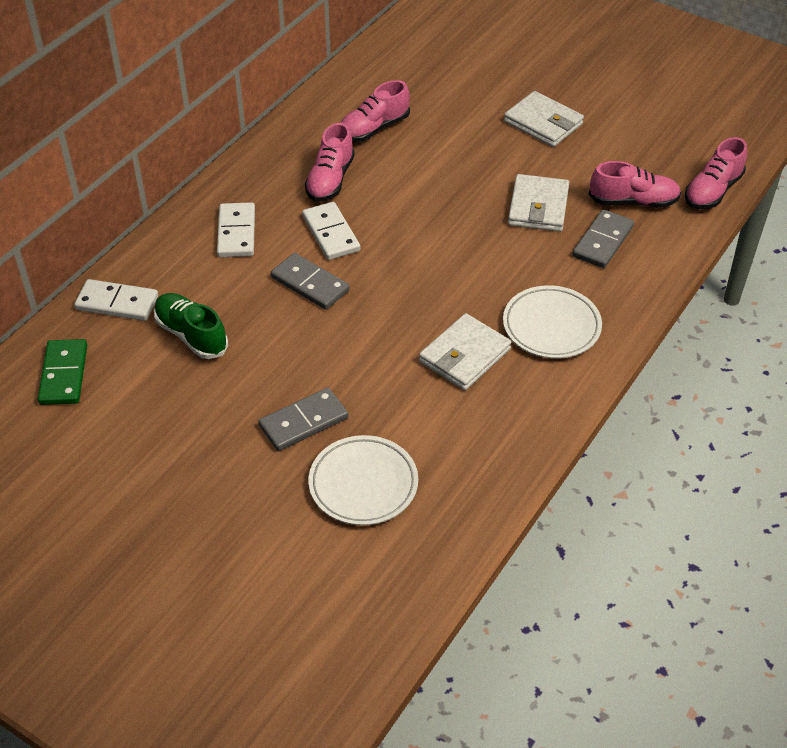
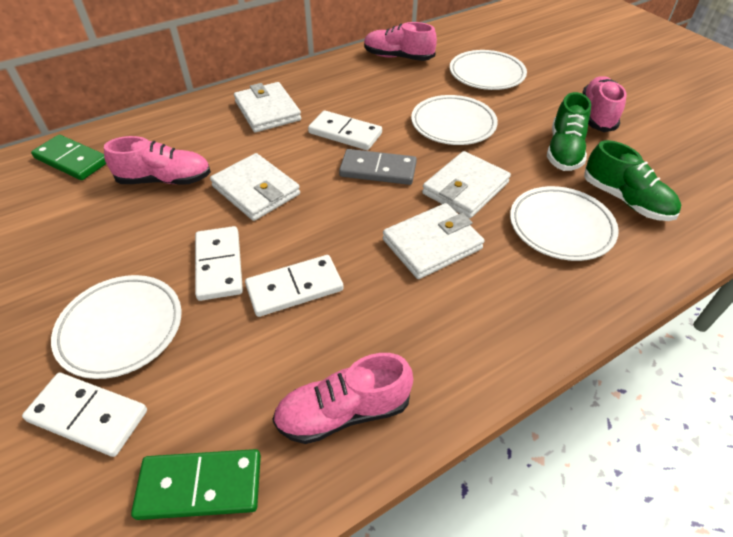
green domino: [38,339,87,405] = 1 -> [31,135,106,180] [131,449,261,520] = 2
green shoe: [154,293,228,359] = 1 -> [547,92,591,171] [584,140,681,221] = 2
grey domino: [258,388,348,451] [271,253,350,310] [572,209,634,268] = 3 -> [339,149,417,185] = 1
white domino: [74,279,158,321] [217,202,255,257] [302,202,361,260] = 3 -> [22,373,147,457] [195,226,243,301] [245,255,344,317] [308,111,382,150] = 4
white plate: [308,435,418,525] [503,285,602,358] = 2 -> [51,275,182,379] [411,95,498,145] [450,50,527,90] [510,186,619,261] = 4
white wallet: [419,313,512,390] [504,91,584,147] [508,174,569,232] = 3 -> [210,153,300,221] [234,82,301,132] [383,203,484,279] [422,151,511,219] = 4

